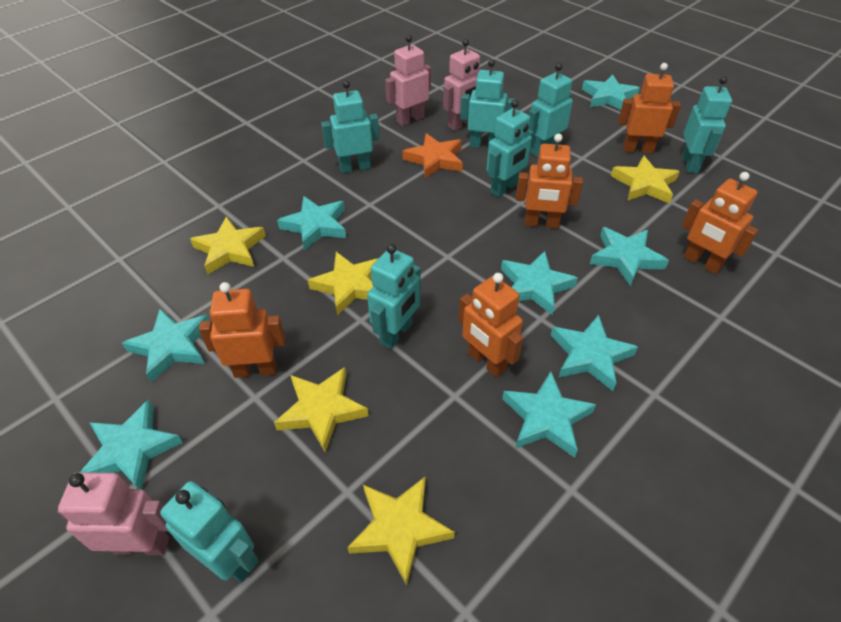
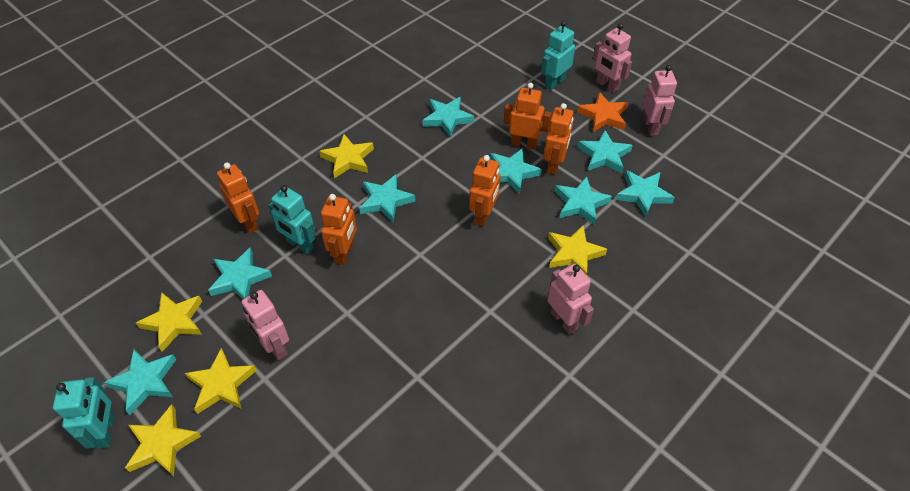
pink robot: [57,472,169,555] [385,35,431,126] [443,39,480,131] = 3 -> [242,290,289,360] [547,264,594,334] [593,23,632,93] [643,65,677,136] = 4
turquoise robot: [160,481,259,583] [321,80,380,173] [367,244,421,349] [460,59,516,148] [486,100,534,197] [528,63,573,157] [682,76,732,173] = 7 -> [53,377,115,449] [268,185,315,254] [541,21,575,90] = 3

